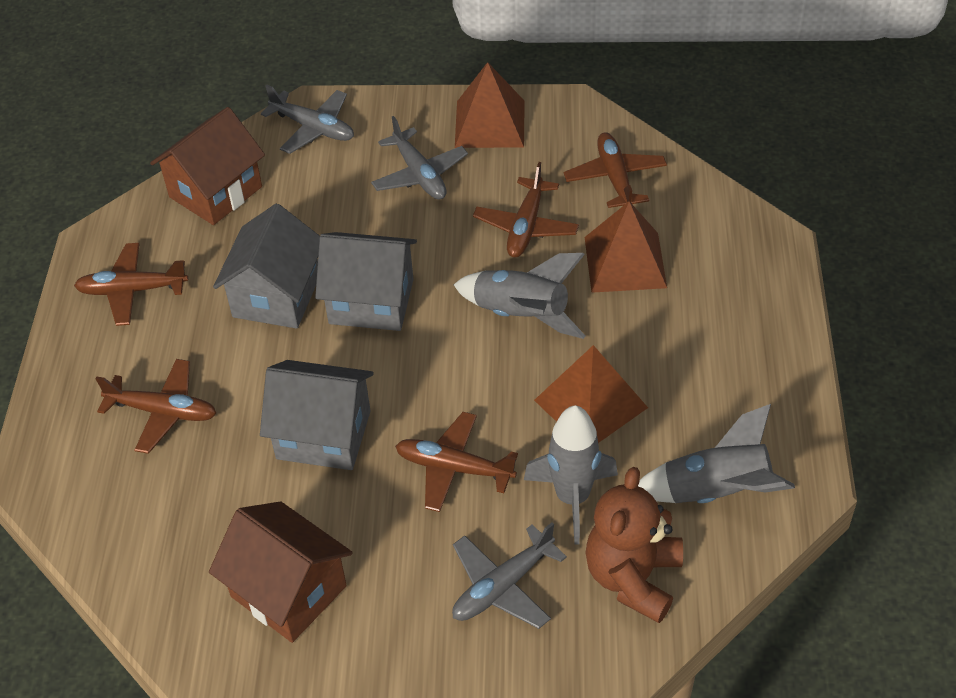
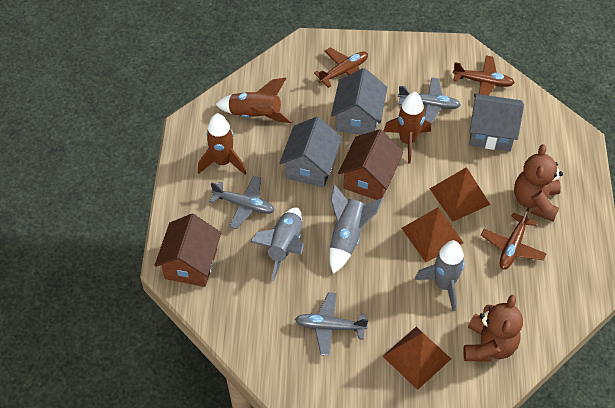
brown plane: [74,243,188,326] [95,359,216,454] [395,412,518,512] [473,162,579,258] [564,132,667,208] = 5 -> [314,48,368,88] [453,55,515,96] [481,208,547,270] = 3
brown rocket: none = 0 -> [198,113,246,175] [215,78,293,123] [383,92,431,164] = 3
brown teddy bear: [585,467,683,623] = 1 -> [463,295,523,362] [514,144,563,221] = 2

